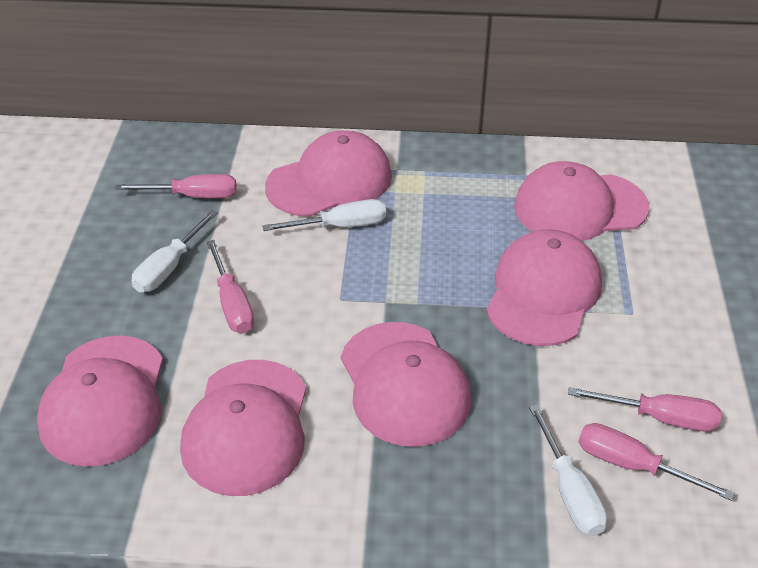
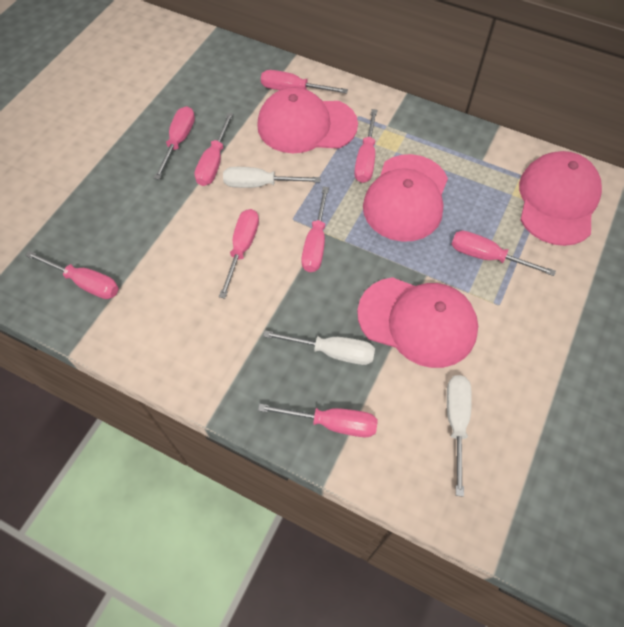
pink cap: [37,336,163,467] [180,360,306,496] [265,130,392,217] [341,322,471,447] [486,230,602,346] [514,161,649,241] = 6 -> [257,87,358,153] [357,277,478,368] [363,154,448,242] [519,151,602,246] = 4
pink screwdriver: [115,174,237,198] [207,240,254,333] [568,387,722,431] [579,423,735,501] = 4 -> [25,251,119,299] [154,106,195,180] [195,113,233,186] [219,209,259,299] [258,404,378,437] [261,70,348,94] [302,186,329,272] [354,109,377,183] [452,231,556,276] = 9

